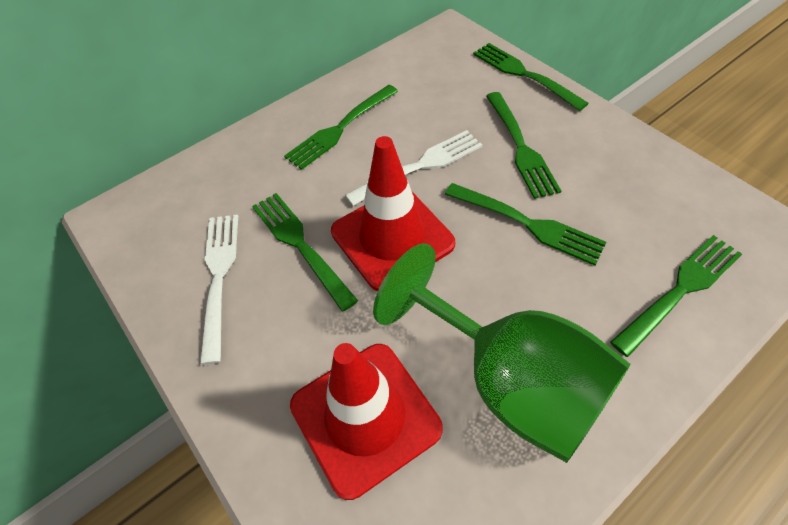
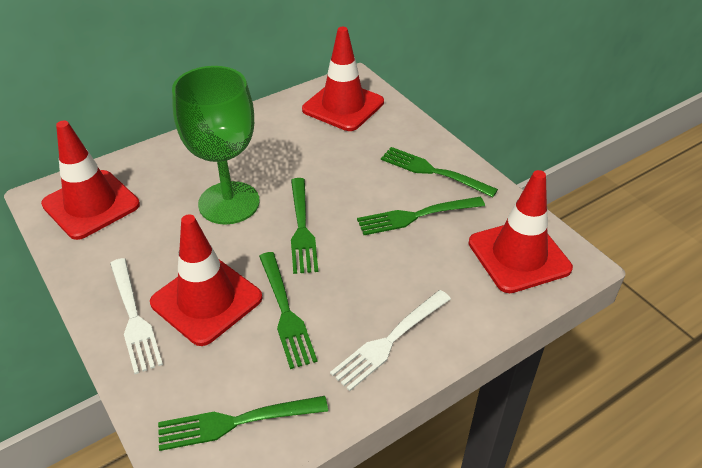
green fork: [252,193,358,312] [284,85,398,170] [445,183,606,266] [473,43,589,111] [486,92,561,199] [610,235,742,357] = 6 -> [158,396,328,451] [259,252,317,369] [291,178,318,274] [357,197,485,235] [381,147,498,198] = 5
red traffic cone: [290,343,443,500] [331,136,455,291] = 2 -> [41,120,140,240] [150,214,262,346] [302,27,384,131] [468,170,573,293] = 4

